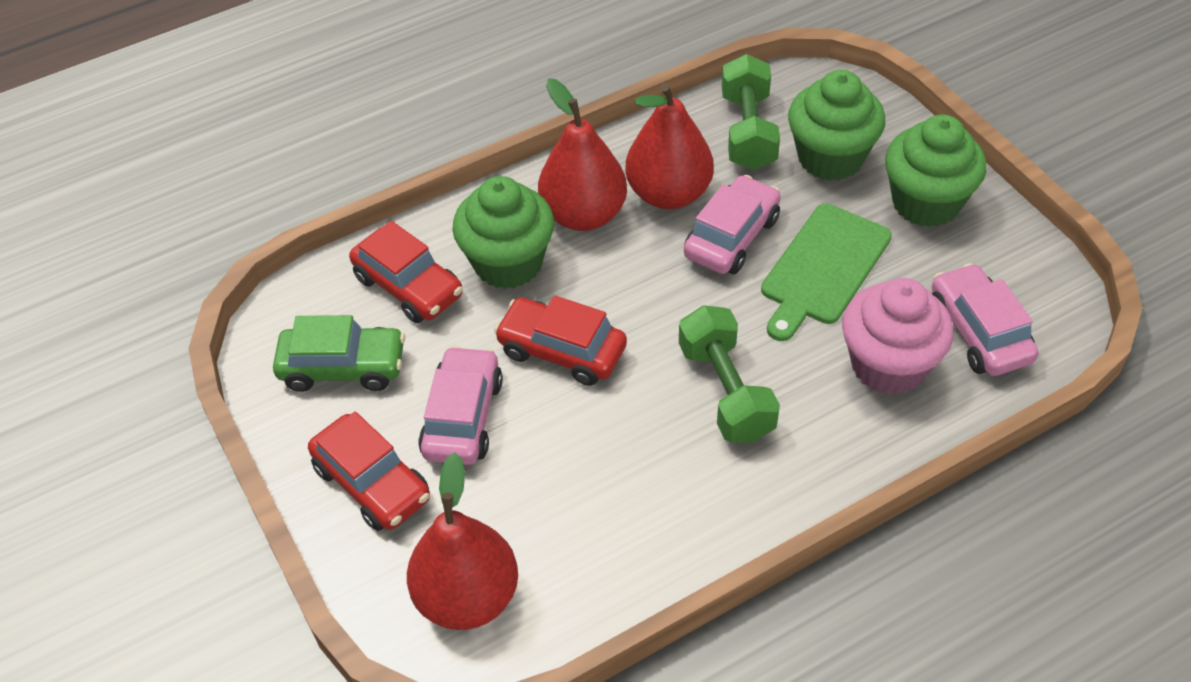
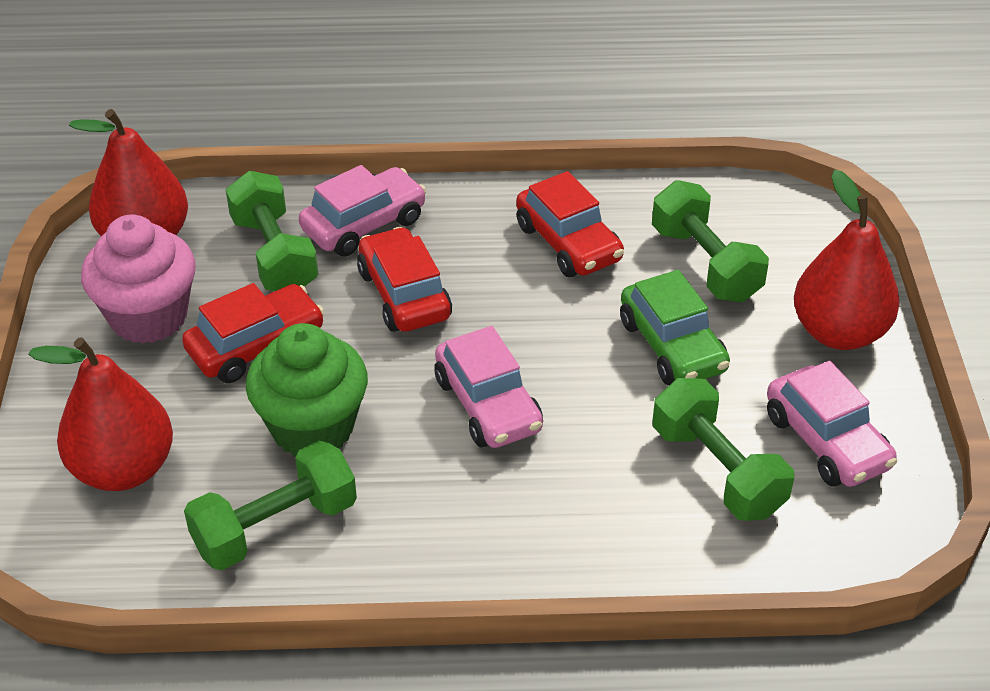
green cupcake: [452,176,554,289] [788,70,885,181] [885,115,986,227] = 3 -> [246,323,368,456] = 1
green cutting board: [761,203,892,341] = 1 -> none = 0
green dumbbell: [679,305,780,443] [722,54,780,170] = 2 -> [184,441,357,570] [226,171,318,291] [652,180,769,302] [653,378,794,521] = 4

